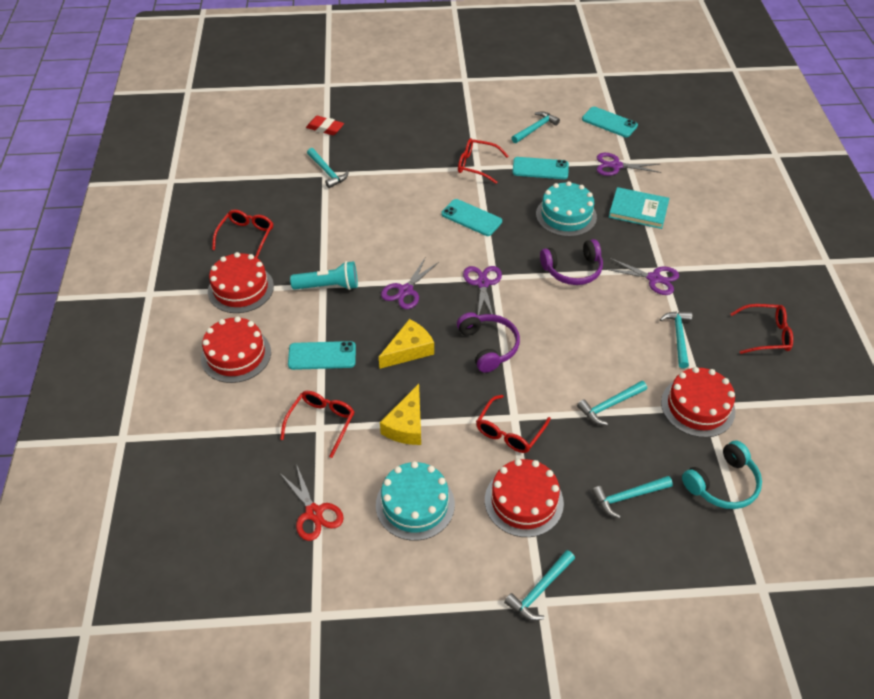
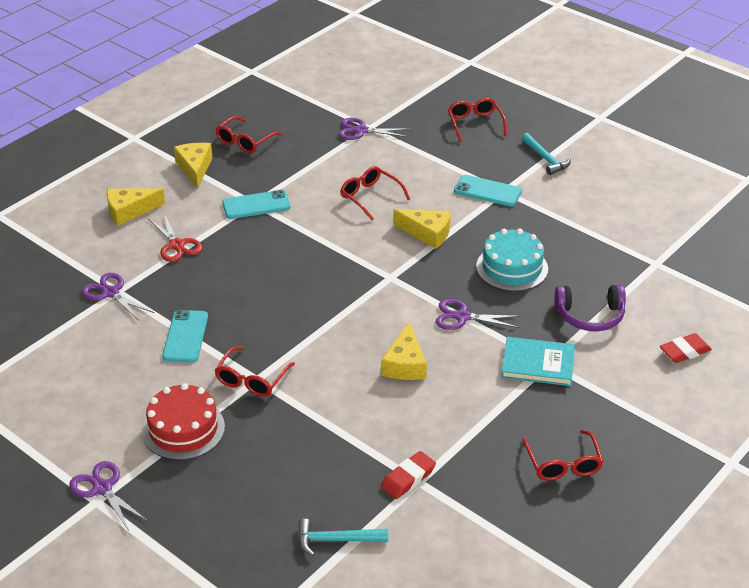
purple headphones: [457,312,520,373] [540,239,603,285] = 2 -> [554,285,626,331] = 1
red cake: [201,316,271,383] [208,252,274,313] [485,459,564,537] [661,367,735,438] = 4 -> [142,383,225,460] = 1
red eraser: [306,116,344,135] = 1 -> [381,451,436,499] [660,333,712,363] = 2
turquoise cake: [376,461,455,541] [536,181,597,237] = 2 -> [476,229,548,291] = 1
turquoise flashlight: [290,261,358,290] = 1 -> none = 0
turquoise hammer: [307,148,349,188] [504,550,575,621] [512,111,560,143] [577,381,647,425] [592,476,673,518] [660,311,692,368] = 6 -> [298,519,388,556] [521,133,571,175] = 2
turquoise headphones: [682,441,762,509] = 1 -> none = 0
turquoise phone: [288,341,356,370] [441,199,502,236] [512,157,569,179] [582,107,638,137] = 4 -> [162,310,208,363] [222,190,290,219] [454,175,522,207] = 3
yellow cheese: [379,319,434,369] [380,384,421,445] = 2 -> [107,188,165,226] [174,143,213,188] [381,321,427,380] [393,209,451,249] = 4

